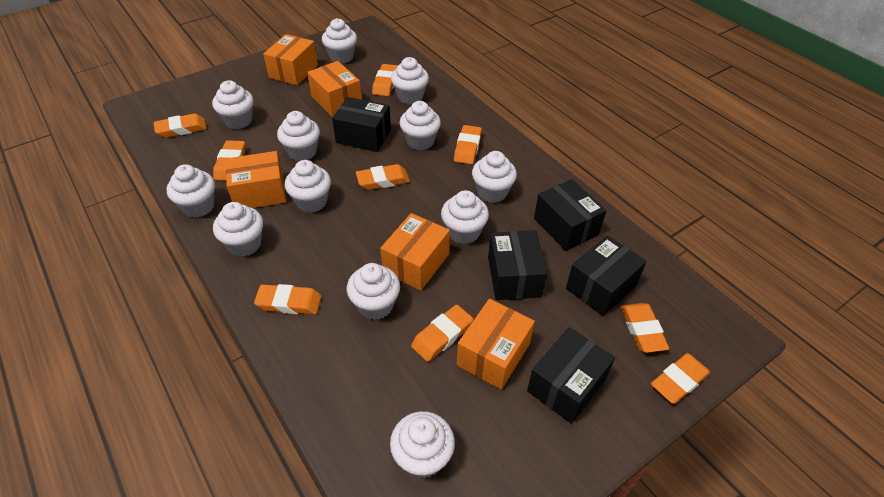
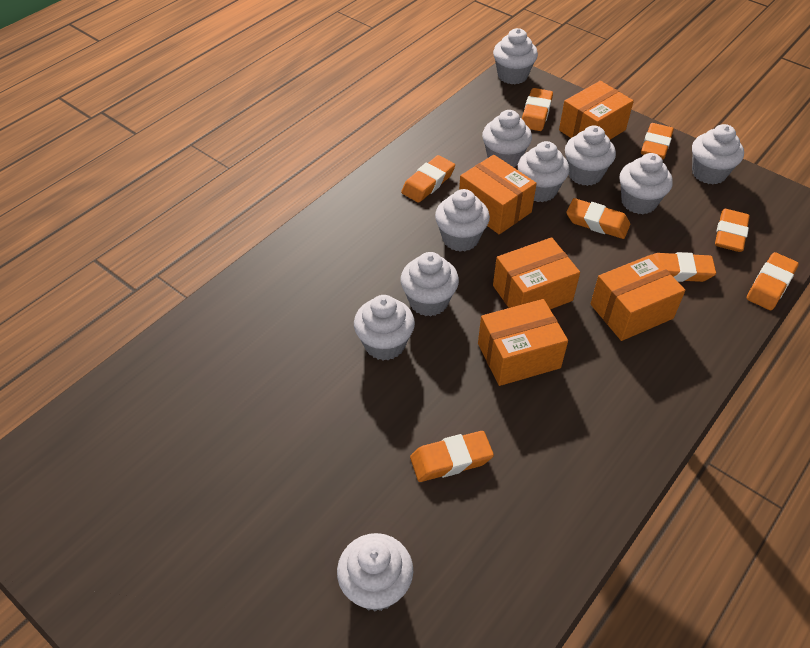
black box: [332,97,391,152] [488,230,547,300] [527,327,615,424] [534,179,606,251] [566,235,646,316] = 5 -> none = 0
orange eraser: [154,114,207,138] [213,140,245,181] [254,284,322,314] [356,164,410,190] [372,64,398,96] [411,305,473,362] [454,125,482,164] [621,303,669,353] [651,353,711,404] = 9 -> [401,155,455,203] [410,431,494,482] [522,88,553,131] [566,198,630,239] [641,123,674,159] [653,252,716,282] [715,209,750,252] [747,252,799,310] = 8
white cupcake: [167,164,215,218] [212,80,254,129] [213,202,263,257] [277,111,320,161] [284,160,331,213] [322,18,357,63] [347,263,400,320] [390,411,455,478] [391,57,429,104] [399,101,441,150] [441,190,489,244] [472,151,517,203] = 12 -> [337,533,413,611] [354,295,415,360] [400,252,459,317] [435,189,490,252] [482,110,532,168] [493,28,538,84] [518,141,569,202] [565,125,616,186] [620,153,673,214] [692,124,744,184] = 10

